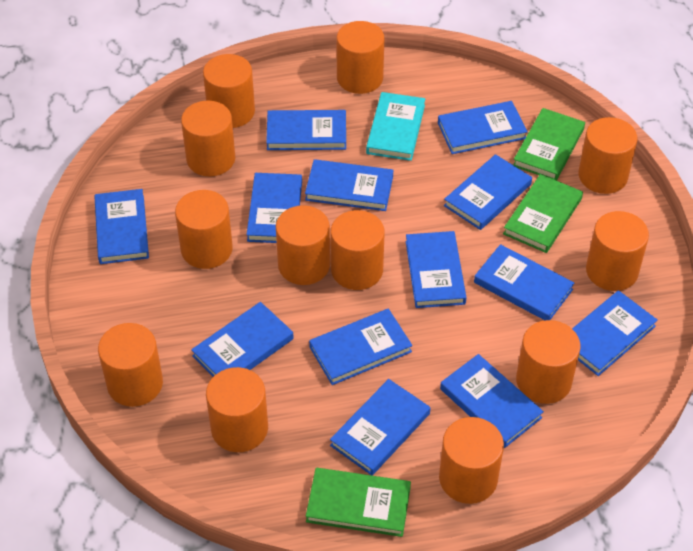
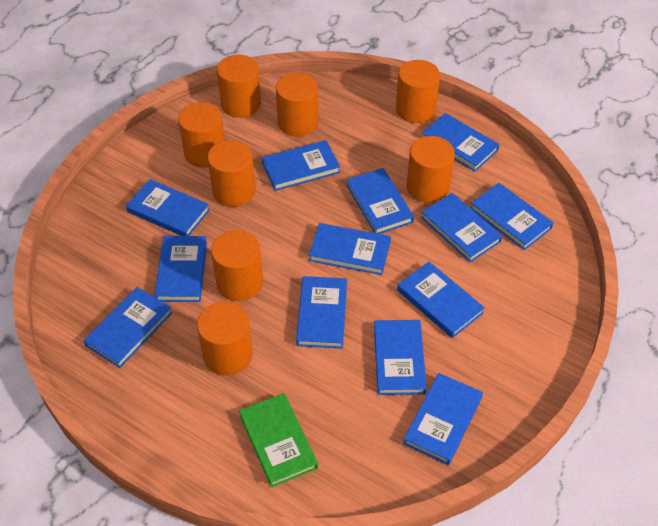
green book: [306,468,411,537] [503,174,583,253] [513,108,585,181] = 3 -> [239,393,318,488] = 1
orange cylinder: [98,323,163,407] [175,190,233,269] [181,101,235,176] [203,54,255,128] [206,367,268,452] [276,205,330,285] [330,210,385,290] [336,21,385,94] [439,417,504,504] [516,320,581,404] [578,117,637,194] [586,211,649,291] = 12 -> [178,102,225,167] [197,302,253,376] [207,140,256,207] [211,230,263,301] [217,55,261,118] [276,73,318,137] [396,60,440,123] [407,136,455,203] = 8
turquoise book: [366,92,425,161] = 1 -> none = 0

